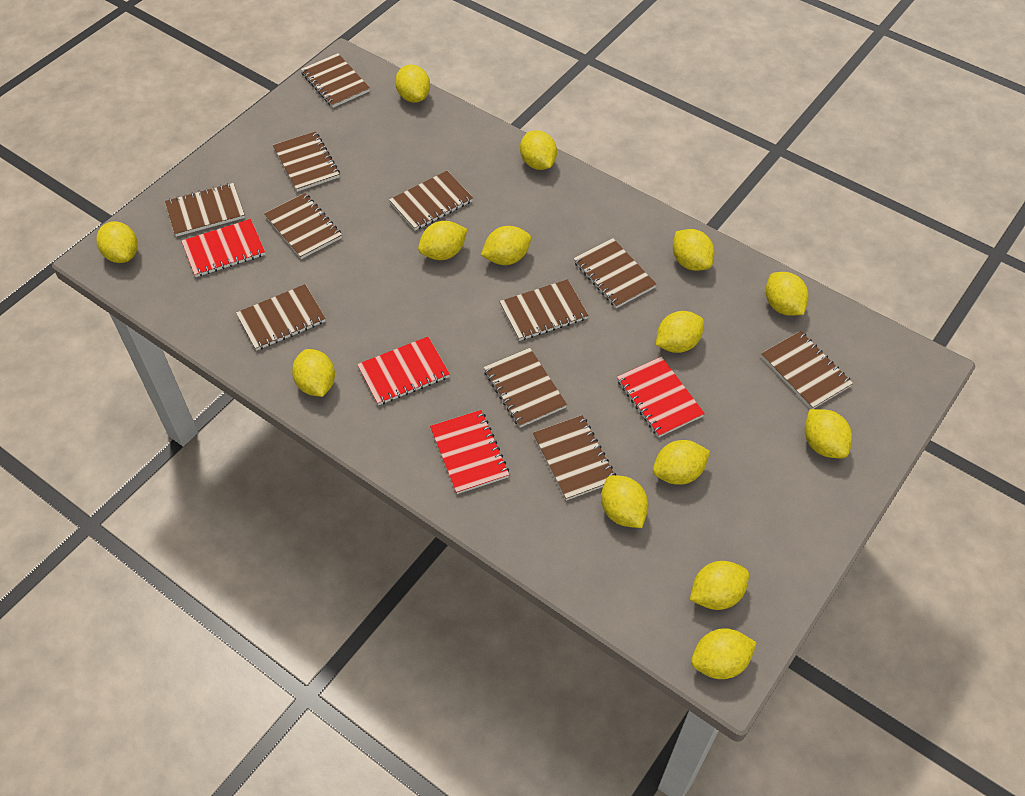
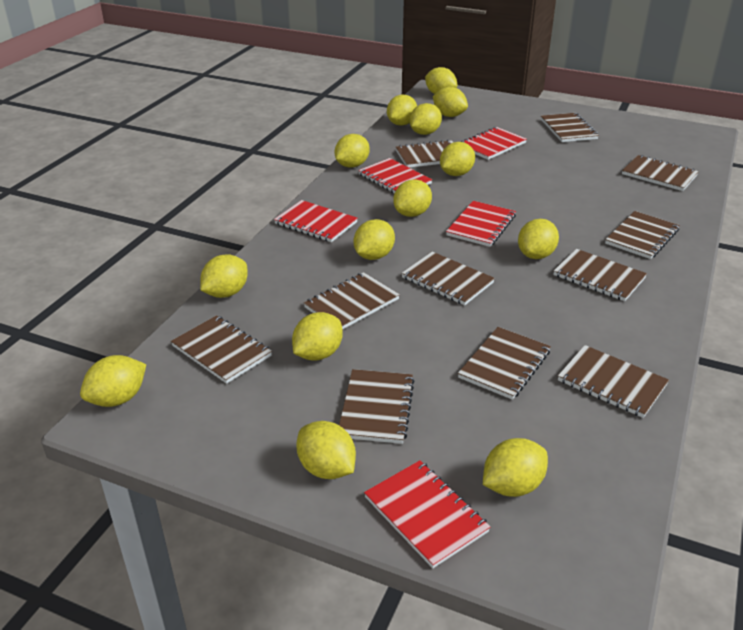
red notebook: [182,219,265,277] [357,337,450,405] [430,410,509,494] [617,357,705,437] = 4 -> [274,200,358,242] [358,158,432,193] [364,460,491,568] [446,201,516,247] [460,127,527,160] = 5

